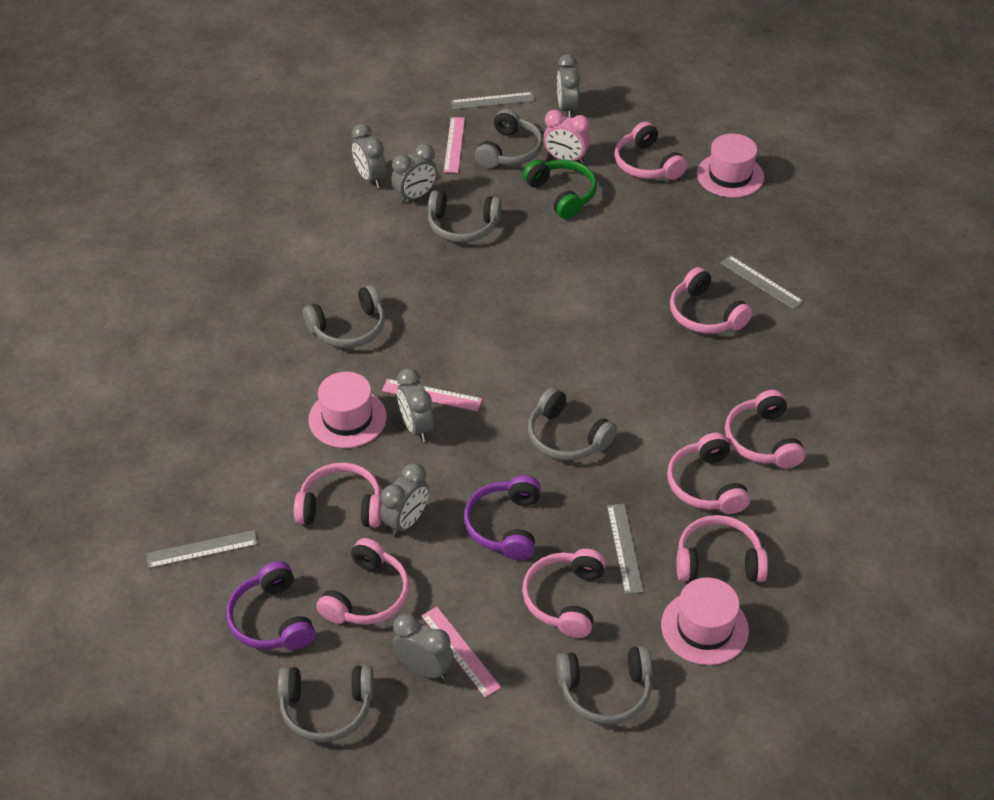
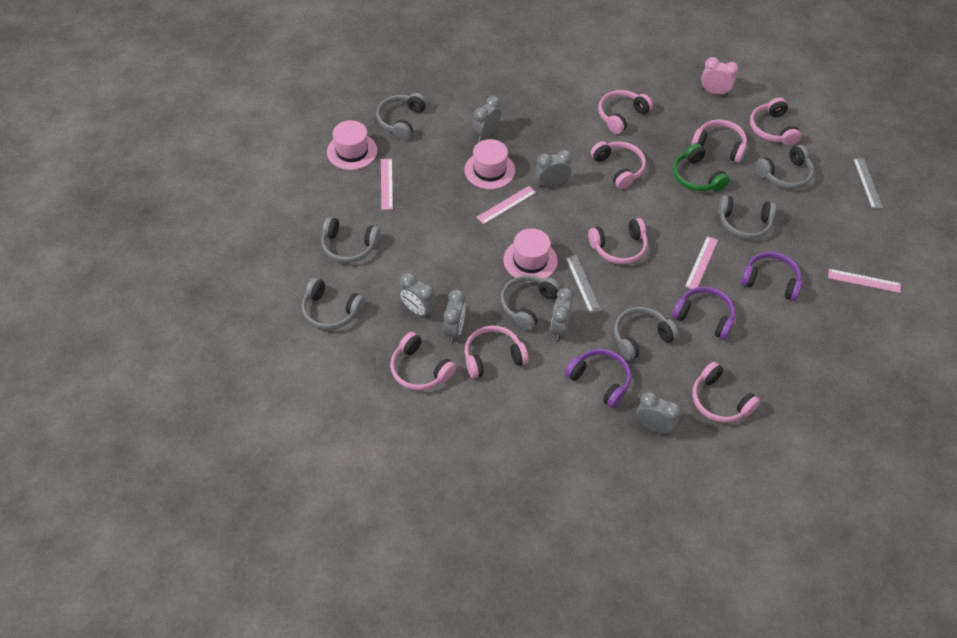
grey headphones: [278,665,374,742] [303,285,385,348] [428,190,502,243] [475,109,543,168] [528,387,617,461] [556,646,652,724] = 6 -> [302,278,365,330] [321,217,381,263] [376,93,427,140] [501,275,561,331] [614,307,679,361] [718,195,776,239] [755,145,814,189] = 7
grey ruler: [146,530,258,568] [451,92,535,110] [607,504,644,594] [720,255,804,310] = 4 -> [566,255,601,313] [853,158,883,209] = 2
pink ruler: [382,379,482,411] [421,607,501,697] [444,117,465,173] = 3 -> [381,159,393,210] [477,186,536,224] [685,236,718,289] [828,269,901,293] = 4
purple headphones: [226,561,315,650] [464,475,541,560] = 2 -> [565,349,631,408] [672,287,735,340] [741,252,802,301] = 3

